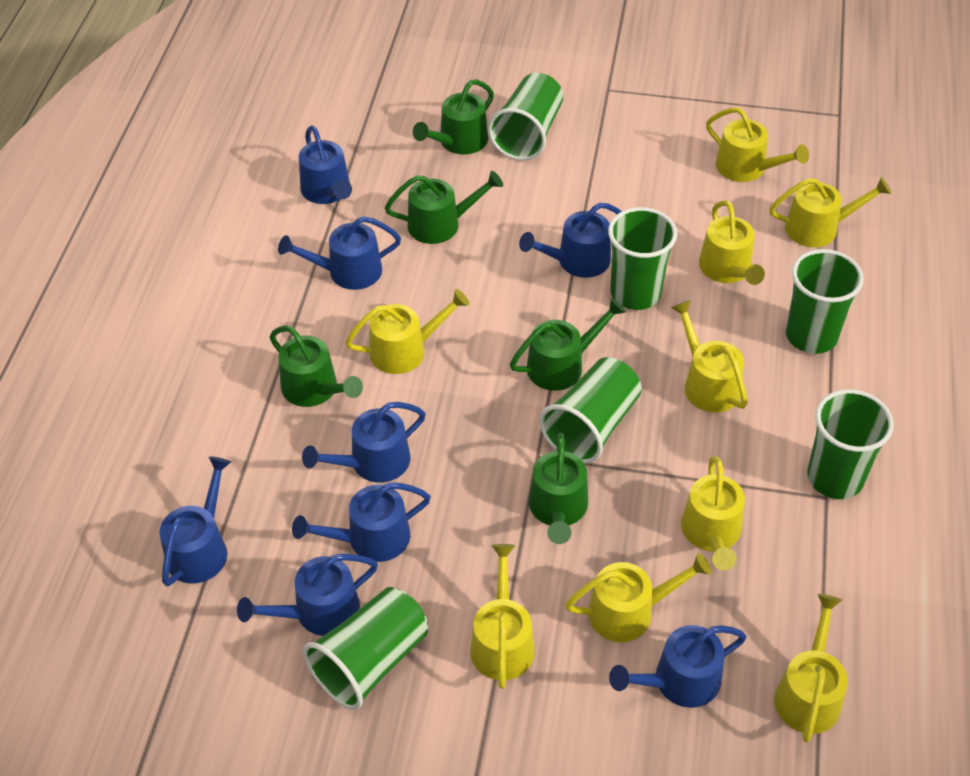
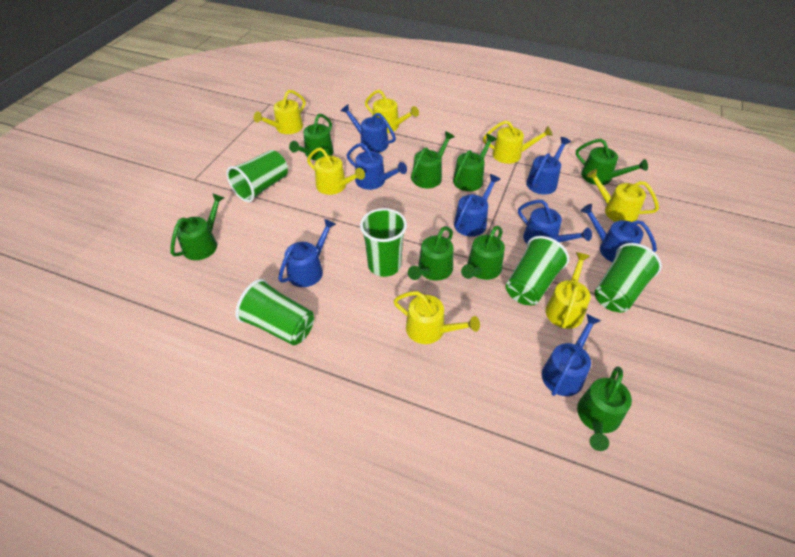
green cup: [303,587,428,710] [488,73,563,161] [539,357,642,463] [608,207,677,310] [786,249,864,354] [807,389,894,499] = 6 -> [226,150,288,202] [235,279,314,345] [360,208,407,277] [506,236,569,305] [595,243,662,312] = 5
green watering can: [270,326,363,407] [385,171,503,244] [413,79,494,155] [510,298,626,391] [528,433,588,544] = 5 -> [170,193,224,260] [289,114,333,160] [408,226,454,281] [411,131,455,188] [453,134,497,191] [461,226,505,280] [576,139,648,185] [577,366,632,451] = 8
yellow watering can: [345,289,469,374] [470,544,535,689] [565,553,712,642] [671,300,748,413] [681,456,745,570] [699,200,765,285] [706,107,809,182] [770,177,891,247] [774,594,848,742] = 9 -> [254,90,306,134] [307,148,365,195] [365,90,419,133] [393,291,480,344] [483,120,553,164] [545,252,591,329] [586,169,659,222] = 7

